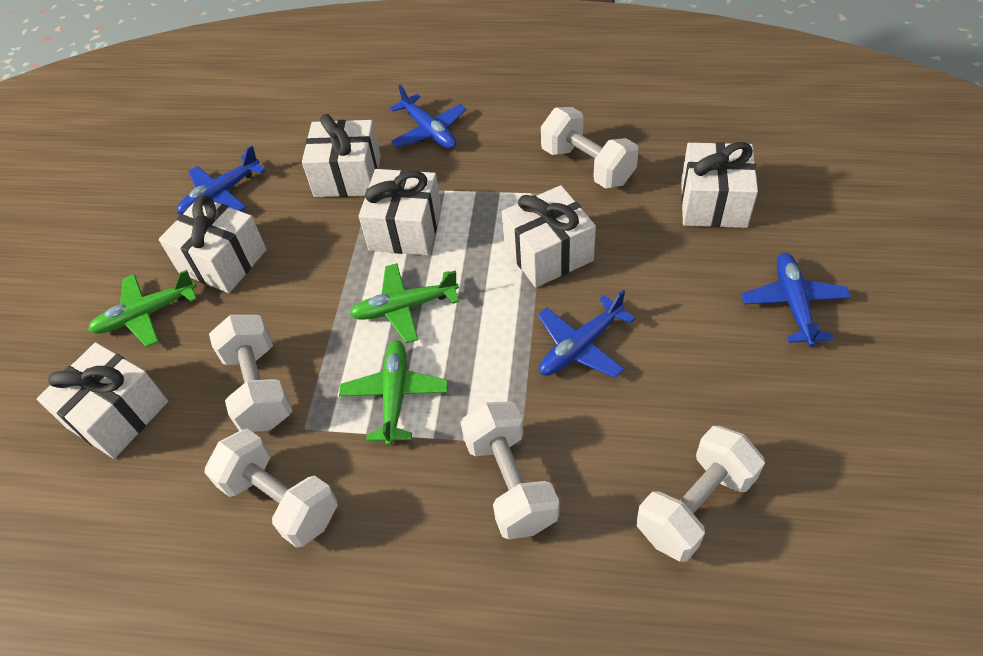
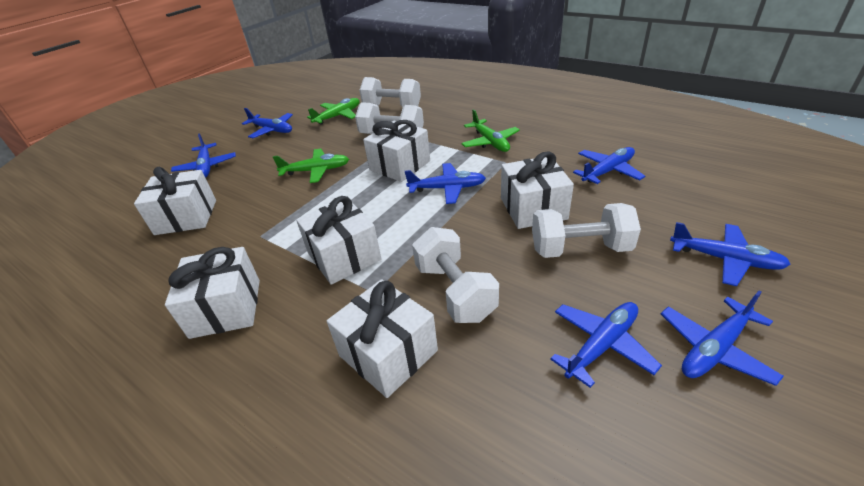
blue plane: [177,146,265,215] [390,85,466,149] [538,290,636,378] [741,253,851,347] = 4 -> [171,133,236,178] [242,108,293,138] [405,163,486,204] [550,302,662,388] [573,147,645,184] [661,291,784,386] [670,222,791,286] = 7
white dumbbell: [205,429,338,548] [209,315,292,432] [461,402,559,540] [541,107,639,189] [636,426,765,562] = 5 -> [355,102,424,134] [360,77,421,107] [412,227,499,323] [532,203,641,258] = 4

